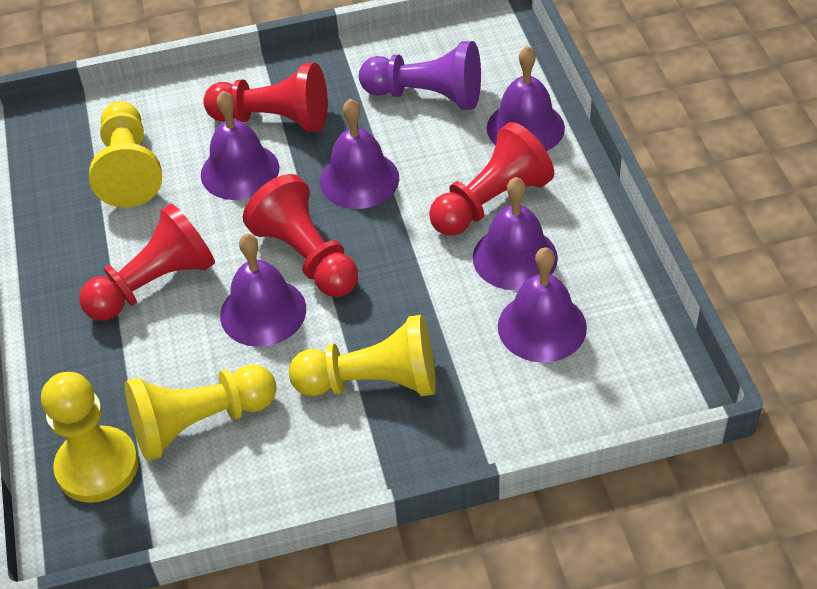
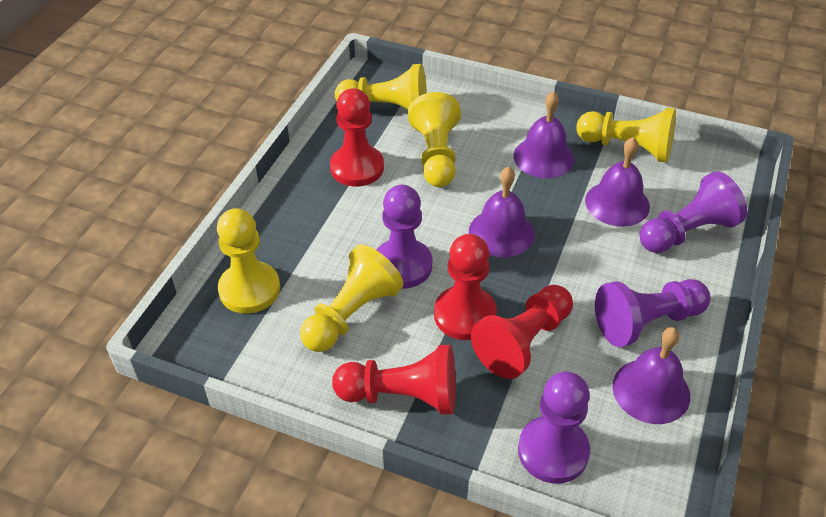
purple bell: [201,91,279,200] [220,233,306,347] [320,99,399,209] [473,177,558,290] [487,46,565,151] [498,247,587,363] = 6 -> [469,167,535,257] [514,91,574,178] [585,137,650,227] [612,327,690,424] = 4
purple pawn: [359,41,481,110] = 1 -> [377,185,432,288] [518,372,590,484] [595,279,711,347] [639,171,747,253] = 4
yellow pawn: [41,372,139,503] [89,101,162,208] [125,365,277,461] [289,315,436,396] = 4 -> [217,208,280,314] [300,245,404,352] [335,64,427,110] [408,92,461,187] [576,108,676,163] = 5

